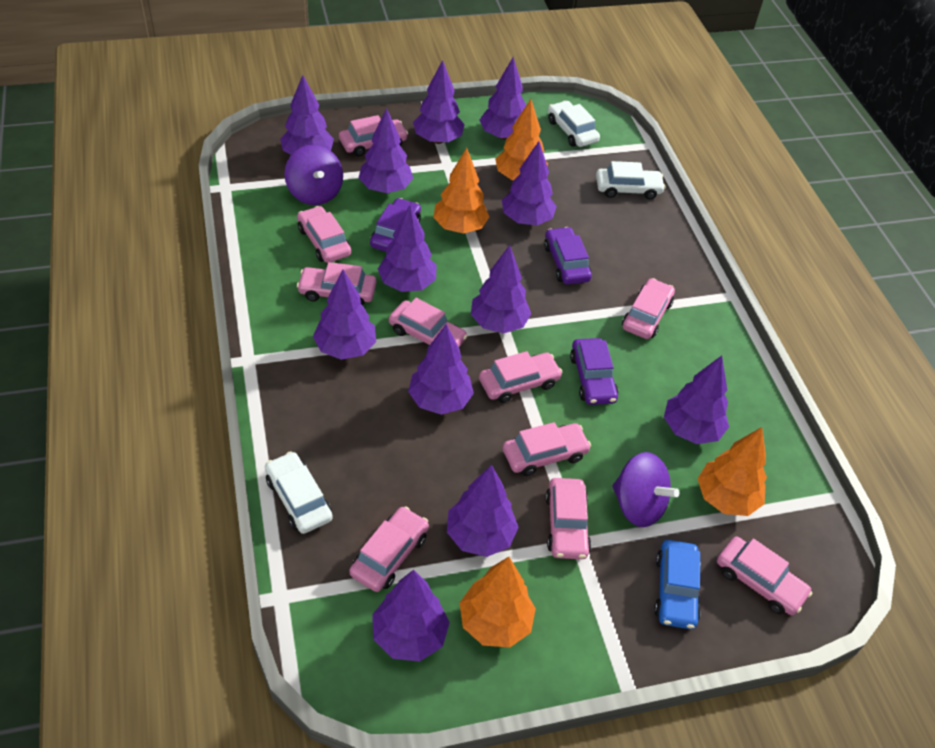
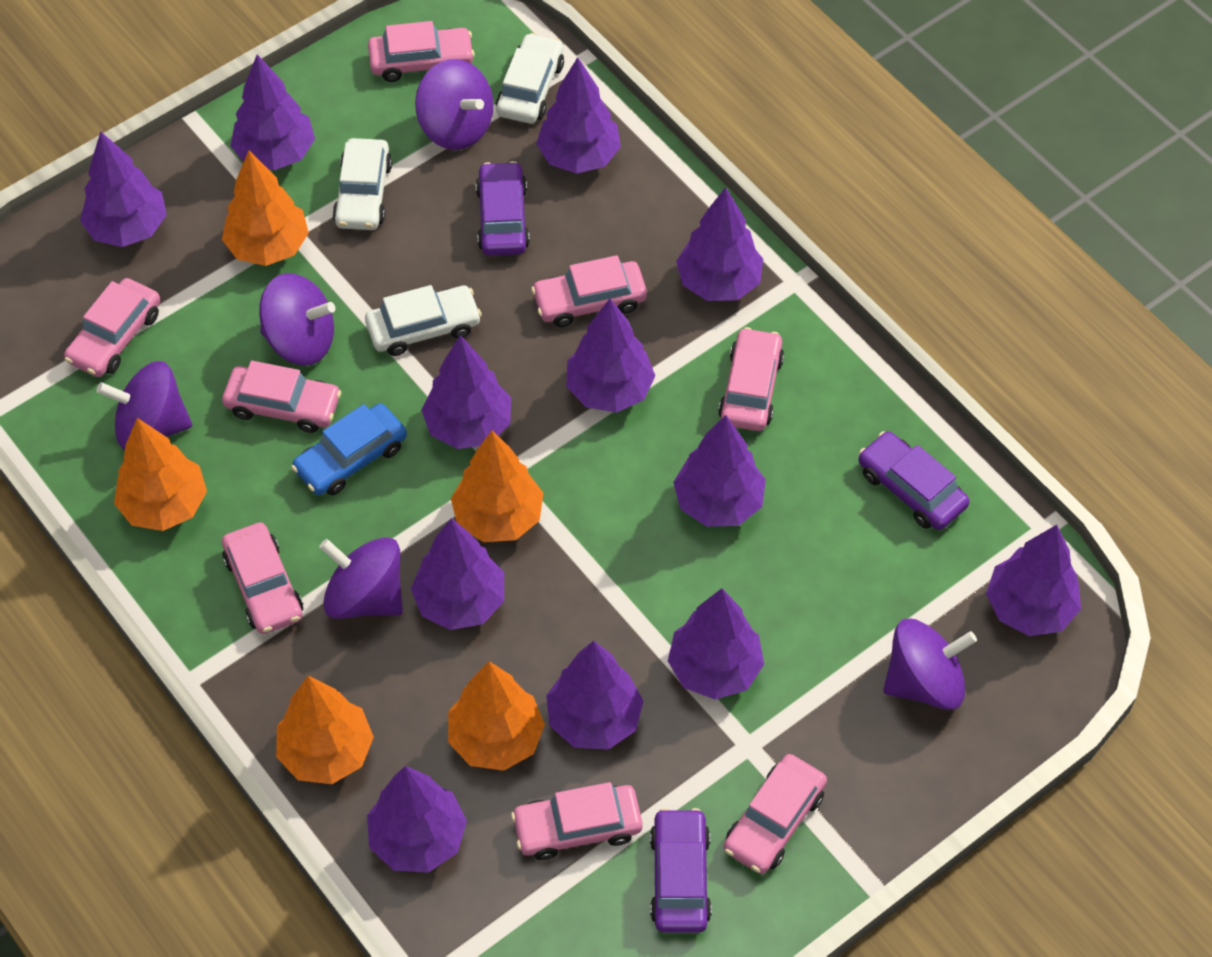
orange tree: [433,148,489,234] [460,557,536,648] [495,99,548,180] [698,427,767,516] = 4 -> [114,418,207,531] [222,151,309,266] [276,675,374,784] [448,661,545,771] [451,431,543,542] = 5
pink car: [297,206,351,263] [297,262,376,305] [339,115,408,156] [349,506,429,592] [389,298,467,347] [479,351,563,403] [503,422,591,476] [545,478,591,559] [622,278,675,339] [717,537,812,615] = 10 -> [64,278,160,377] [222,361,341,433] [222,522,303,634] [368,21,475,82] [511,782,643,860] [531,255,647,327] [718,327,784,431] [724,754,827,874] = 8
purple spinning top: [284,145,343,205] [612,452,679,527] = 2 -> [96,361,192,451] [259,273,336,366] [319,537,403,619] [415,59,494,150] [883,619,977,710] = 5

